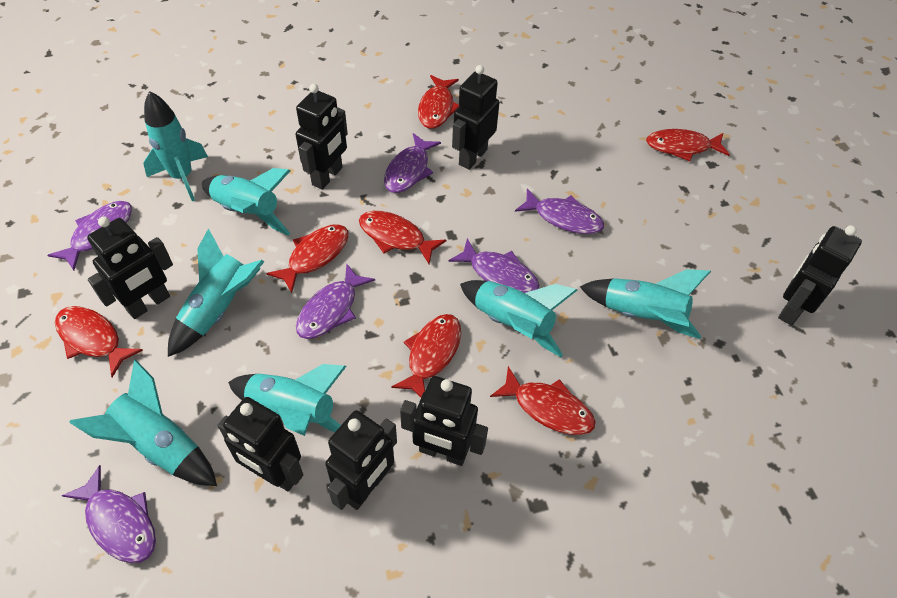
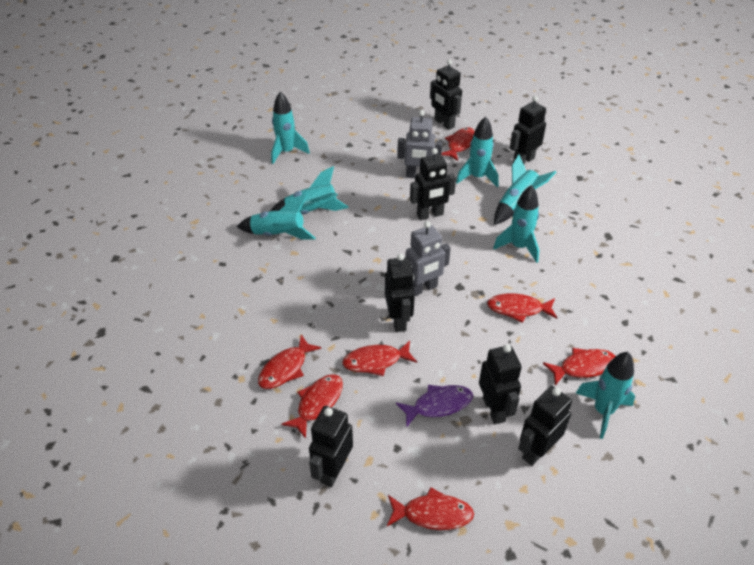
grey robot: none = 0 -> [397,110,443,178] [405,221,451,296] = 2
purple fish: [48,201,132,271] [62,465,156,563] [296,263,375,339] [384,133,441,193] [449,238,539,293] [515,188,604,234] = 6 -> [396,385,473,428] = 1

